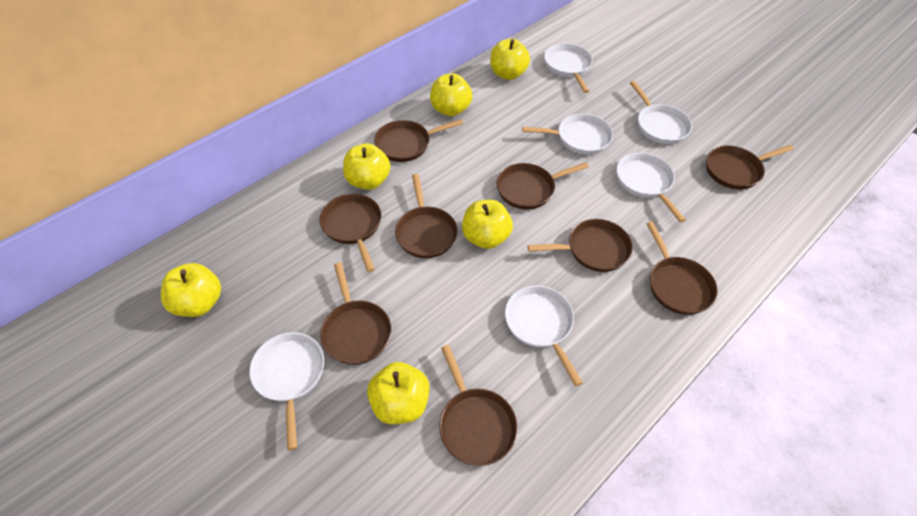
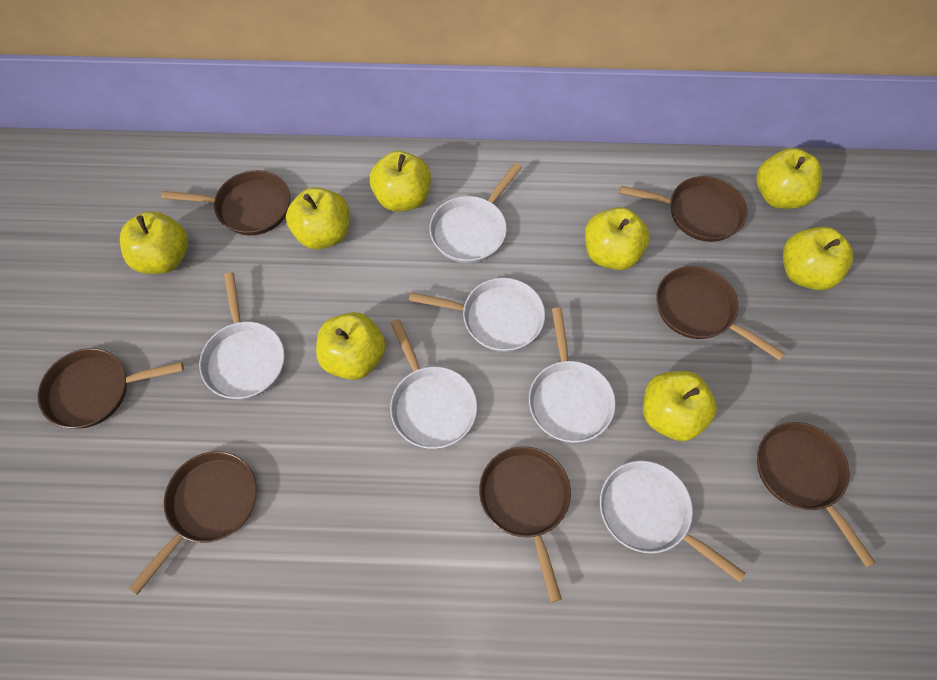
brown pan: [319,194,381,272] [320,262,391,365] [374,119,463,162] [395,174,458,258] [439,345,518,466] [497,162,589,210] [528,219,633,272] [646,221,718,315] [706,145,794,190] = 9 -> [38,348,184,429] [129,451,257,595] [161,170,290,235] [479,446,571,602] [620,176,747,242] [656,266,785,360] [757,422,876,567] = 7
yellow apple: [161,263,221,317] [343,143,391,190] [367,362,430,424] [430,74,472,116] [462,200,513,249] [490,39,530,80] = 6 -> [120,211,188,274] [286,187,350,249] [316,312,386,380] [369,151,431,212] [585,207,650,270] [643,371,717,441] [756,148,822,209] [783,227,853,290] = 8

